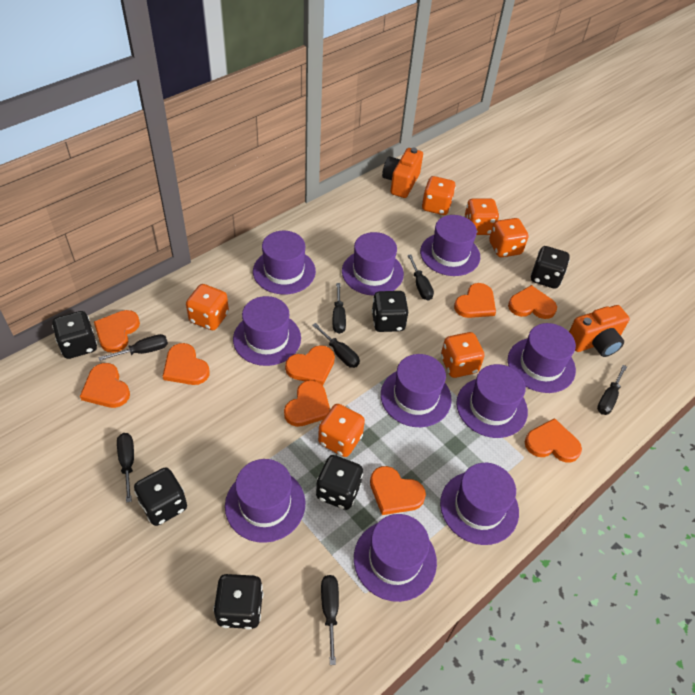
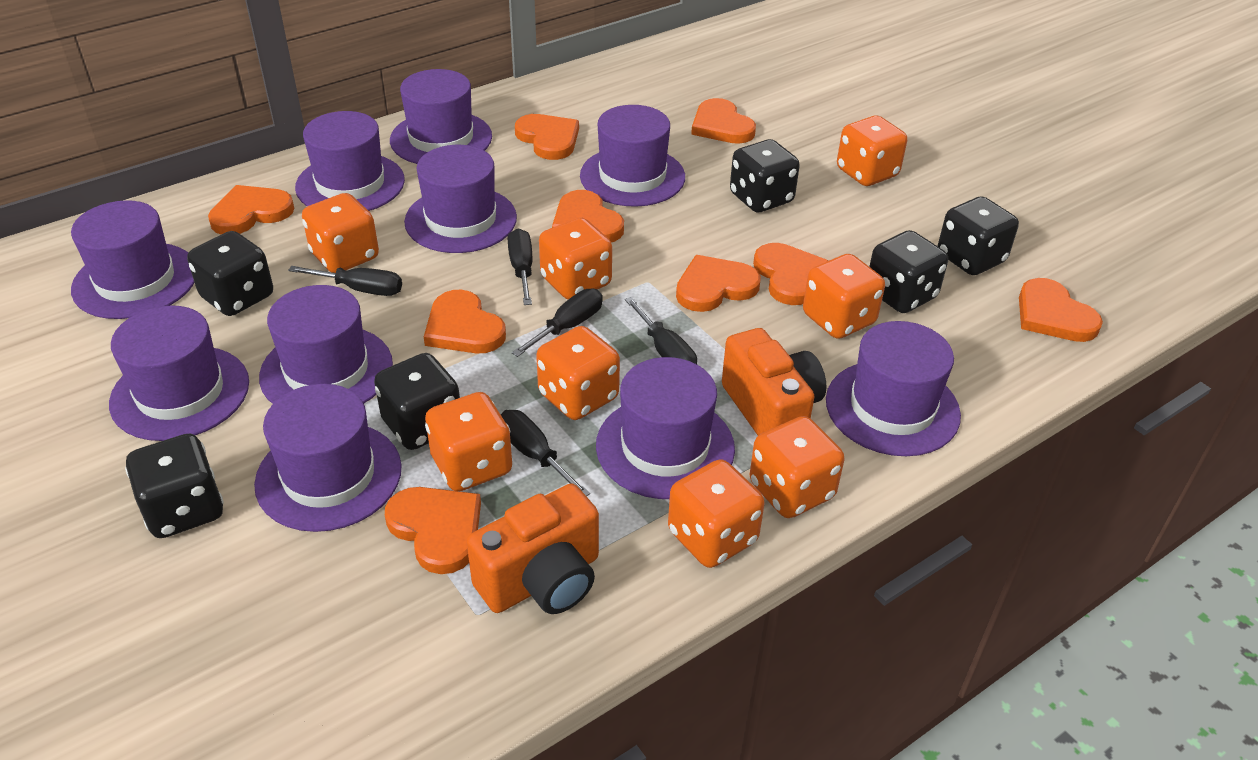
black screwdriver: [98,334,168,361] [117,433,134,503] [312,323,360,368] [321,575,339,665] [333,283,346,334] [407,254,434,300] [597,365,627,415] = 7 -> [288,266,402,296] [501,410,590,496] [508,228,532,305] [512,289,603,357] [625,297,697,364] = 5
orange dice: [186,284,229,330] [318,404,365,457] [422,176,456,215] [441,332,485,378] [464,198,499,235] [489,218,528,257] = 6 -> [302,193,379,273] [425,392,512,491] [536,326,620,420] [539,218,612,300] [668,459,765,568] [750,416,844,518] [803,254,885,339] [837,116,907,186] = 8

